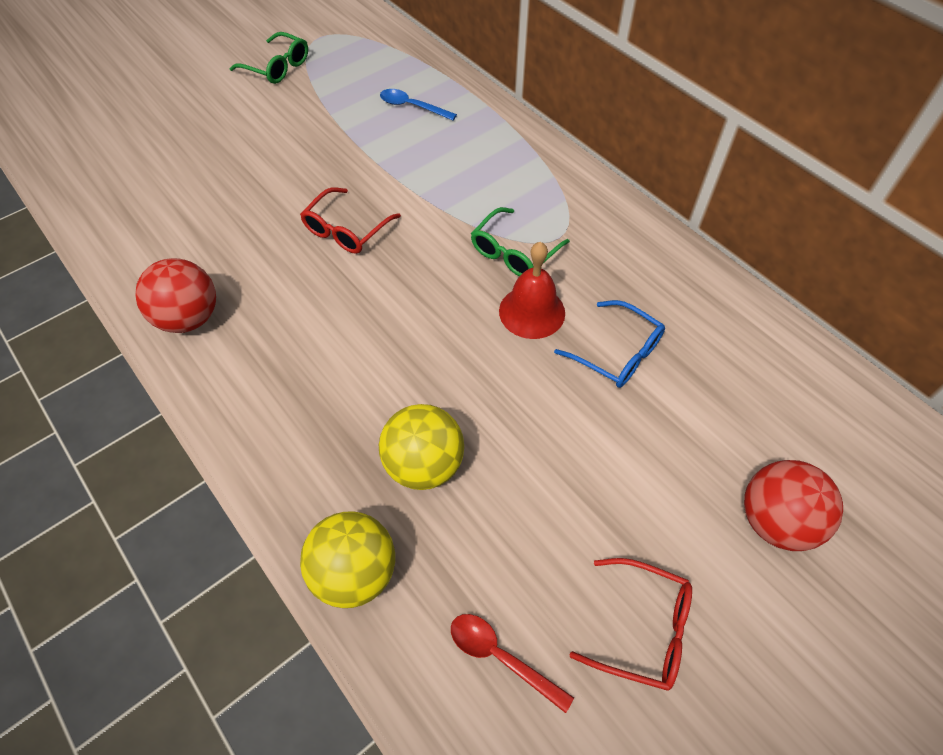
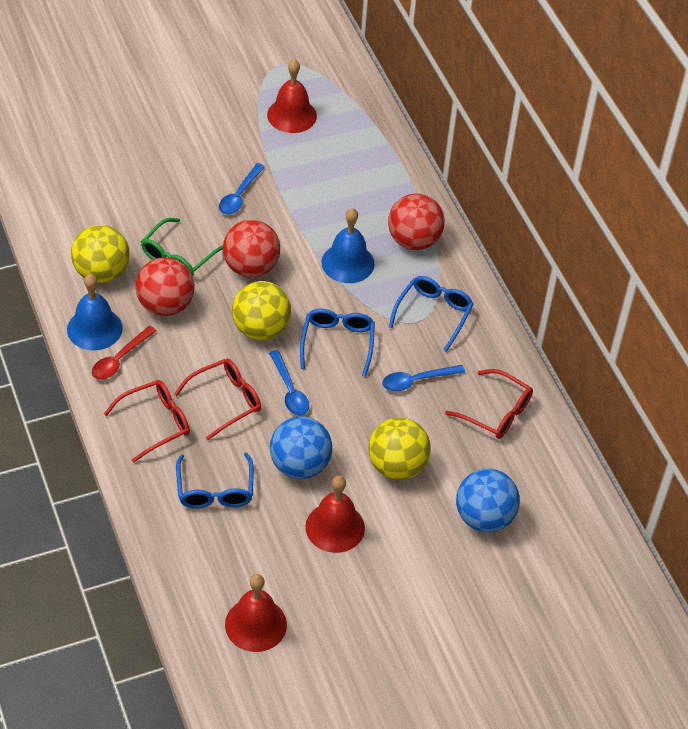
blue ball: none = 0 -> [270,416,332,479] [456,469,520,532] = 2
blue bell: none = 0 -> [67,274,123,351] [321,208,375,283] = 2
blue glasses: [554,300,665,388] = 1 -> [176,453,253,508] [300,309,375,377] [389,276,473,352] = 3
blue spoon: [380,89,457,120] = 1 -> [219,163,265,215] [269,350,309,416] [382,365,465,391] = 3
green glasses: [230,32,308,84] [471,207,570,276] = 2 -> [141,218,223,276] = 1
red ball: [135,258,216,333] [744,460,843,551] = 2 -> [135,257,195,316] [223,220,280,277] [388,194,445,250] = 3
red bell: [499,242,565,339] = 1 -> [225,574,287,652] [267,59,317,133] [306,475,365,553] = 3
red glasses: [300,187,401,254] [570,558,692,691] = 2 -> [104,380,190,463] [174,359,261,440] [445,369,533,439] = 3
yellow ball: [300,511,395,608] [379,404,464,490] = 2 -> [71,225,129,283] [232,281,291,340] [368,417,431,480] = 3

